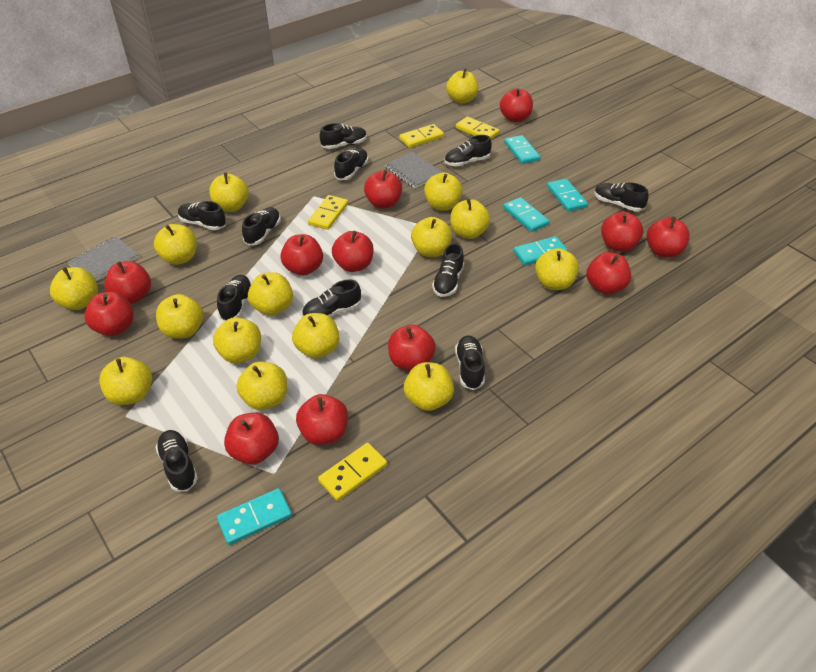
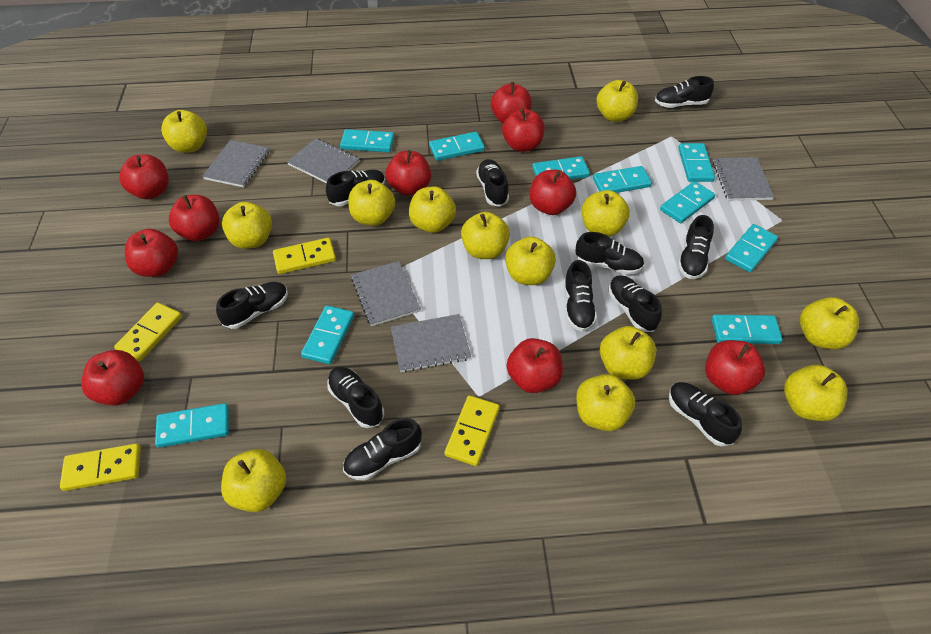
grey notebook: [68,236,139,281] [384,151,443,189] = 2 -> [202,140,269,187] [287,138,360,183] [351,261,421,326] [391,314,471,372] [713,157,774,201] = 5
red apple: [84,292,134,336] [104,261,151,304] [224,412,279,465] [280,234,323,276] [296,394,348,445] [332,231,374,272] [364,170,402,209] [388,325,436,371] [500,88,533,122] [587,252,631,294] [601,212,643,252] [646,216,690,258] = 12 -> [81,350,144,406] [119,154,169,199] [125,228,178,277] [169,195,220,241] [386,150,431,196] [491,82,532,123] [502,109,545,152] [507,338,563,393] [530,170,576,215] [705,340,765,395] = 10
turquoise domino: [217,488,292,545] [503,197,550,232] [504,135,541,164] [513,236,568,266] [547,179,588,212] = 5 -> [155,403,229,448] [301,305,354,364] [340,129,394,152] [429,132,485,161] [532,156,590,180] [593,166,652,193] [660,181,715,223] [678,143,715,182] [712,315,783,344] [725,224,778,272] = 10
yellow apple: [50,267,98,310] [99,357,152,405] [154,224,197,265] [156,294,203,339] [209,172,249,212] [213,317,261,363] [237,361,287,410] [248,272,293,316] [292,313,339,359] [404,362,454,411] [411,217,452,257] [424,172,463,211] [446,69,478,104] [450,199,490,239] [535,248,579,290] = 15 -> [161,110,207,153] [221,449,286,512] [222,202,272,249] [348,180,395,226] [409,186,456,233] [461,212,510,259] [505,236,556,285] [576,374,635,431] [582,190,630,237] [596,80,638,122] [600,326,656,380] [784,365,847,421] [800,297,859,349] = 13

